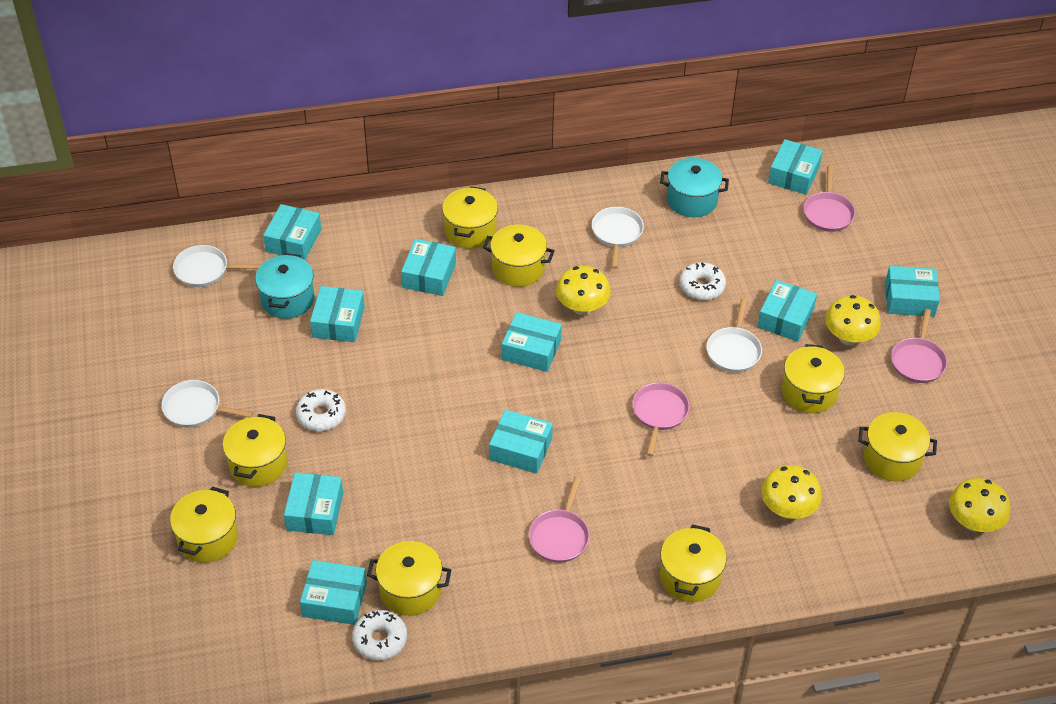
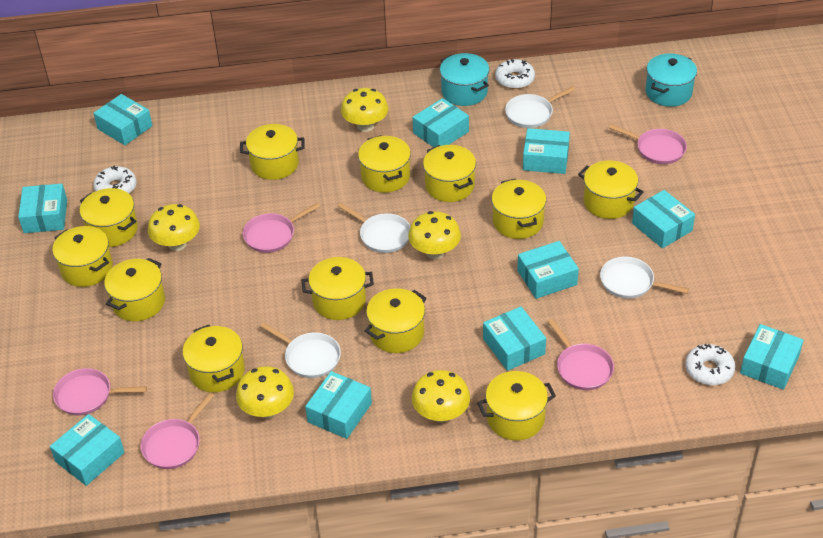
pink pan: [529,476,589,563] [632,382,690,456] [803,166,855,232] [891,309,947,383] = 4 -> [53,368,147,416] [141,392,214,469] [243,203,320,253] [547,319,614,390] [609,124,687,164] = 5
yellow mushroom: [556,266,611,315] [761,465,822,519] [825,295,881,345] [949,478,1010,532] = 4 -> [148,204,200,251] [236,366,294,418] [341,88,389,132] [408,211,461,259] [412,370,470,422] = 5
yellow pot: [170,487,238,563] [223,414,287,487] [367,541,451,616] [442,186,498,249] [483,224,555,287] [660,524,727,602] [782,344,845,413] [858,412,937,482] = 8 -> [52,226,113,287] [80,188,138,247] [104,258,165,321] [183,325,245,392] [240,124,305,180] [302,257,374,320] [358,135,411,193] [365,288,426,353] [423,145,476,202] [477,371,556,440] [492,179,546,239] [578,160,644,219] = 12

